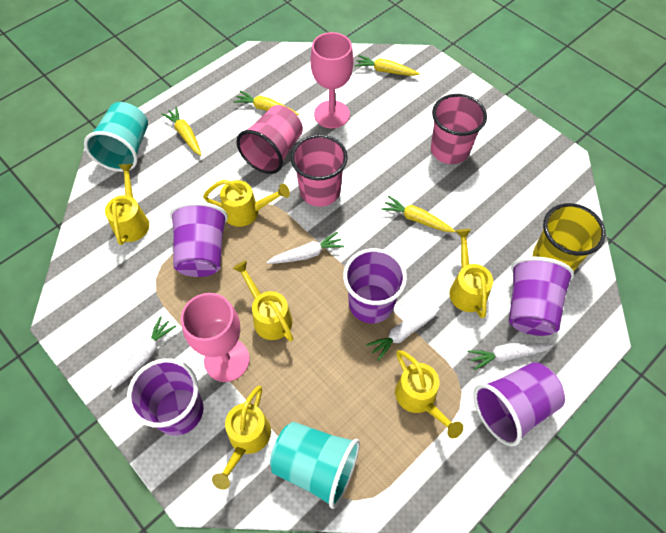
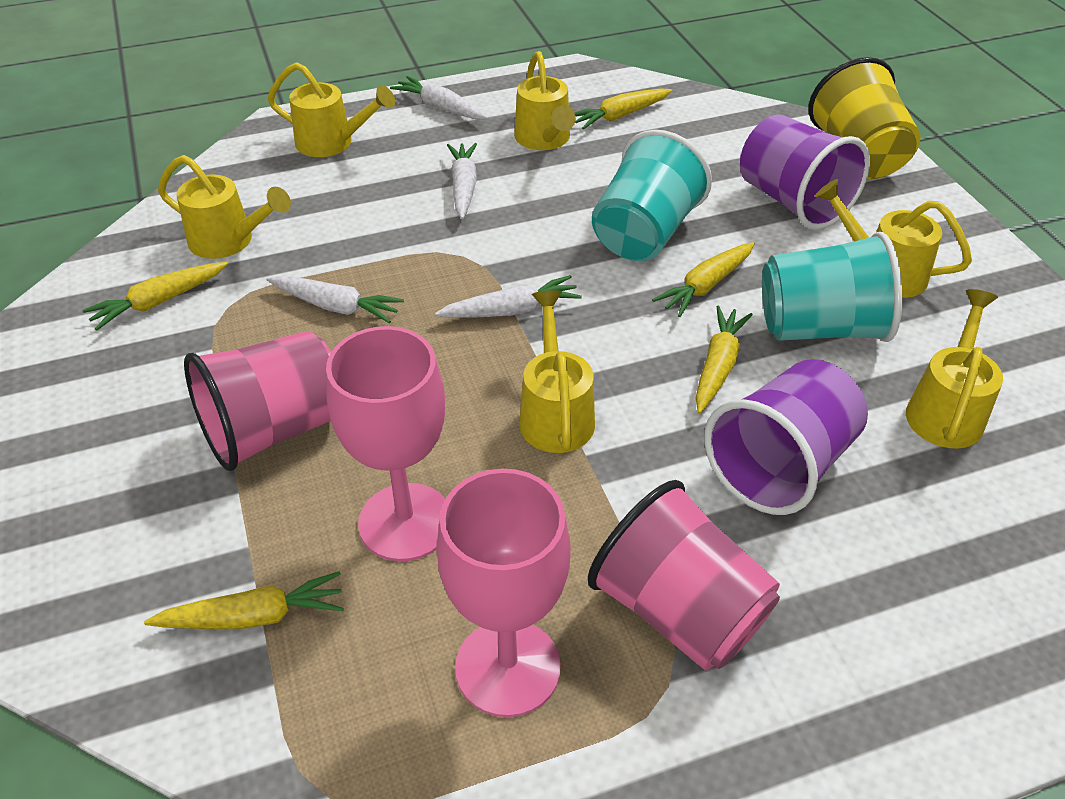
pink cup: [236,105,303,174] [291,135,348,207] [431,94,487,164] = 3 -> [184,331,331,471] [588,480,780,671] = 2
purple cup: [127,358,203,436] [170,202,228,277] [343,248,407,323] [473,362,565,446] [509,257,574,336] = 5 -> [704,359,868,515] [740,115,870,230] = 2
yellow carrot: [162,107,201,156] [233,91,299,115] [355,55,420,76] [382,196,455,232] = 4 -> [82,262,228,331] [144,571,344,629] [575,88,672,129] [652,242,755,317] [695,305,753,414] = 5

